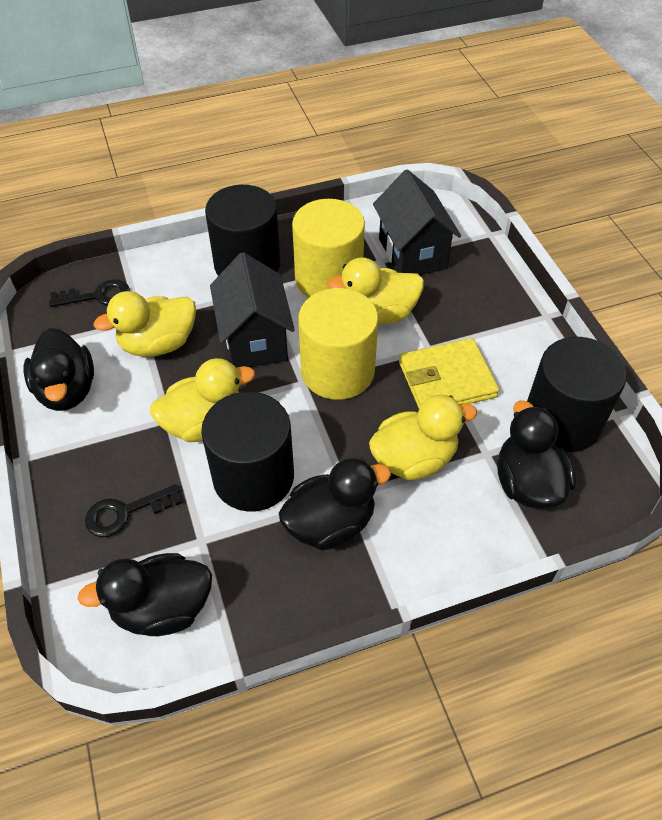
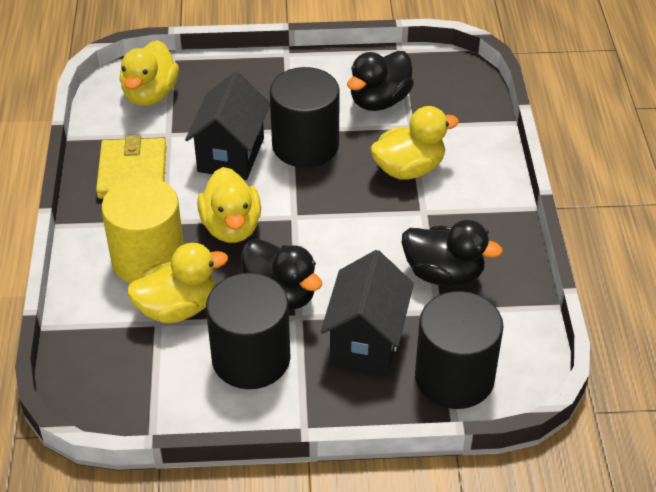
black duck: [24,328,94,411] [78,553,212,636] [279,458,391,551] [497,400,576,509] = 4 -> [241,239,322,310] [347,51,414,111] [402,220,503,287] = 3
black key: [49,279,130,307] [85,484,182,537] = 2 -> none = 0
yellow cylinder: [292,199,365,298] [298,288,378,400] = 2 -> [101,177,184,284] = 1

